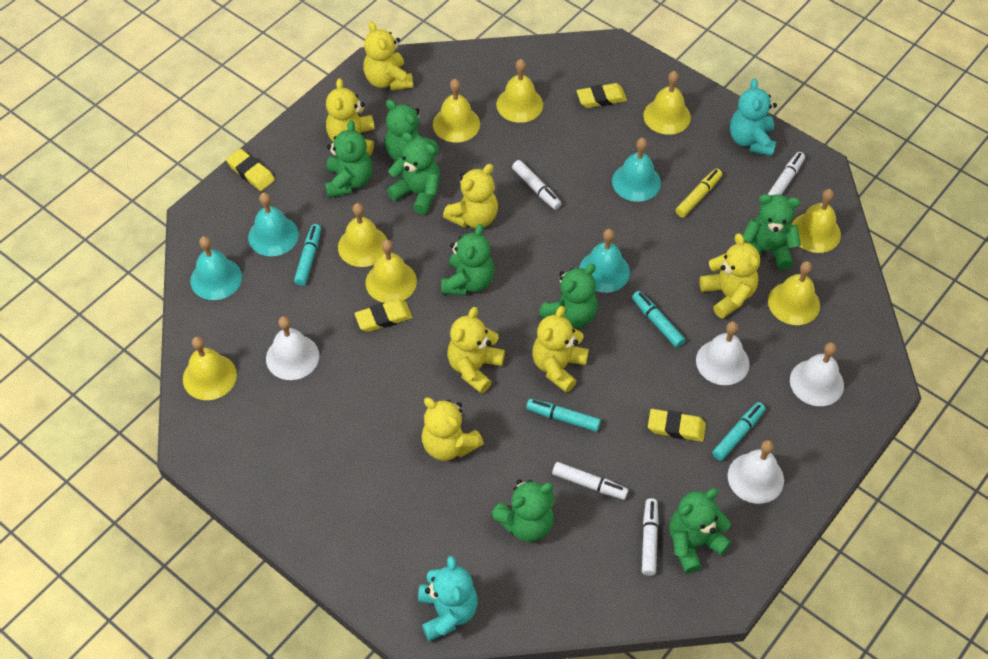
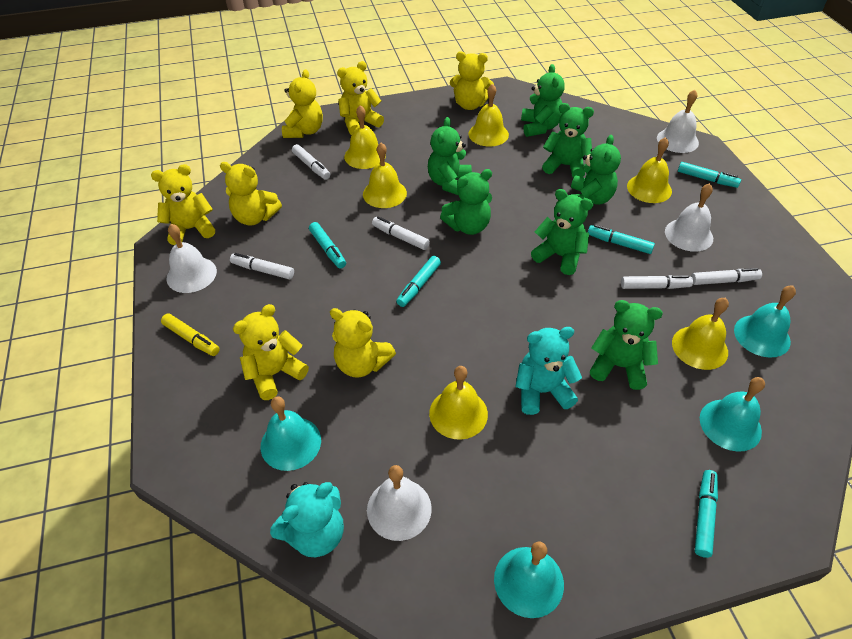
green teddy bear: [325,120,373,198] [385,99,439,161] [387,132,440,215] [441,224,494,295] [491,480,555,542] [539,264,598,328] [669,488,732,574] [742,194,801,270] = 8 -> [428,117,472,195] [440,169,492,235] [521,64,565,137] [531,189,593,275] [542,103,594,178] [570,135,621,208] [590,300,663,390] = 7
turquoise marker: [294,224,321,286] [526,399,601,432] [632,291,685,348] [712,402,765,461] = 4 -> [309,222,346,269] [396,256,441,307] [588,225,655,254] [678,162,741,188] [695,470,718,558] = 5
white marker: [512,160,562,210] [552,462,628,500] [642,498,659,576] [768,152,805,196] = 4 -> [230,253,294,279] [292,144,330,180] [372,216,430,250] [621,275,693,289] [691,268,762,285] = 5
yellow bell: [183,336,237,400] [338,203,387,267] [365,239,417,303] [433,79,480,142] [496,59,543,123] [643,71,691,135] [768,261,820,325] [791,189,841,253] = 8 -> [344,105,386,169] [363,143,407,208] [429,366,488,440] [469,84,509,147] [627,137,672,203] [672,298,729,370] = 6
yellow eraser: [226,149,275,191] [355,299,412,332] [577,83,627,108] [648,409,706,442] = 4 -> none = 0

